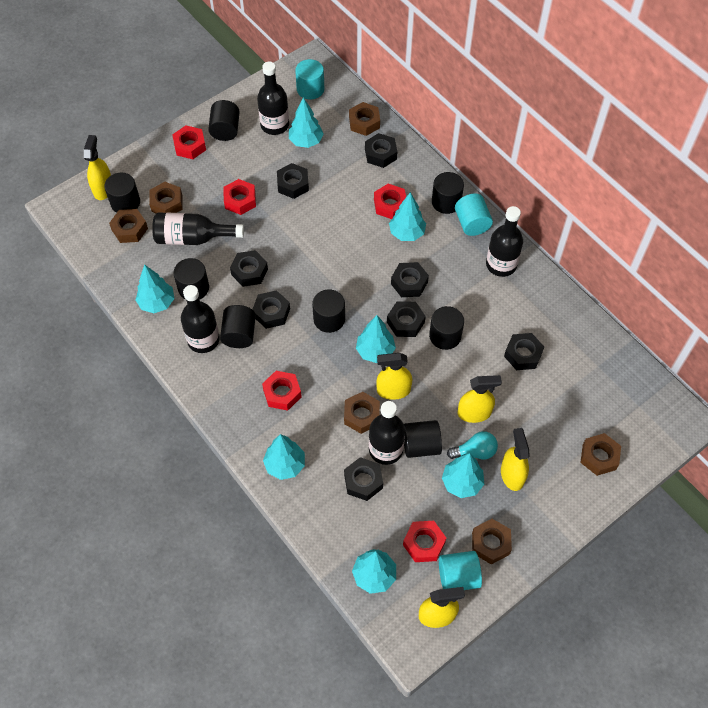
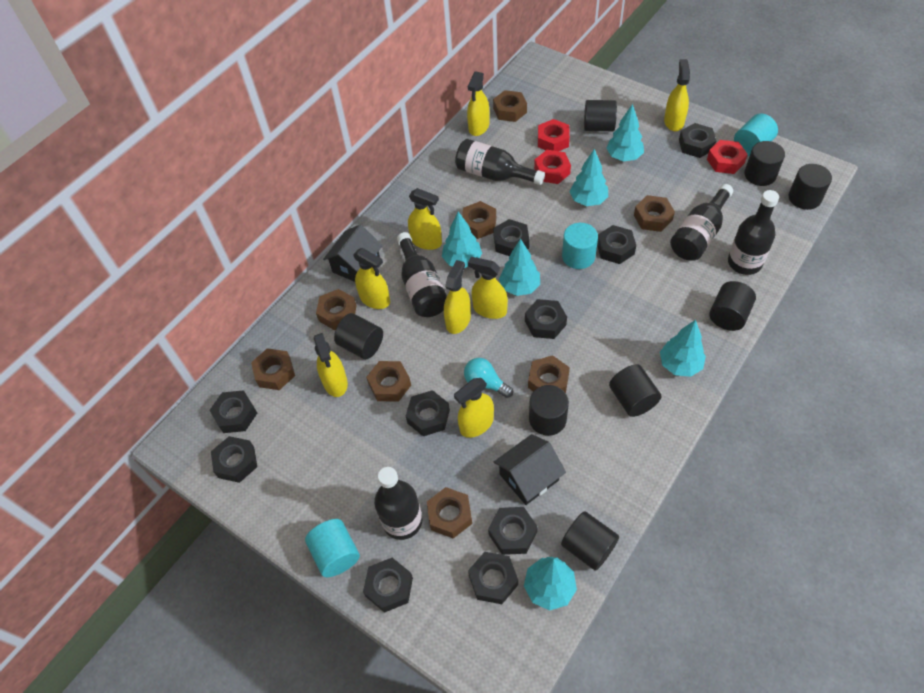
black house: none = 0 -> [323,225,383,282] [494,434,566,505] = 2
black nut: [230,250,268,287] [252,290,290,329] [277,163,309,199] [344,457,383,501] [365,133,397,168] [387,301,426,337] [391,262,429,297] [504,333,544,370] = 8 -> [209,390,257,433] [211,436,257,483] [363,558,413,613] [406,390,450,436] [468,552,518,604] [488,507,538,555] [493,219,530,256] [525,299,567,339] [597,225,636,264] [679,123,716,158] = 10
brown nut: [109,209,148,243] [149,182,183,213] [344,392,380,434] [349,102,380,136] [472,519,512,565] [580,433,621,476] = 6 -> [251,348,295,390] [316,289,357,330] [366,361,411,402] [427,487,472,539] [462,201,496,239] [493,90,527,122] [528,355,570,393] [634,195,675,232] = 8
red nut: [172,125,206,159] [223,179,256,215] [262,371,302,411] [374,184,406,219] [403,521,446,562] = 5 -> [534,150,571,184] [538,119,570,151] [707,140,748,174] = 3
turquoise tree: [135,265,174,313] [263,434,305,480] [289,97,323,148] [352,549,396,594] [356,315,396,363] [389,192,426,241] [442,453,484,498] = 7 -> [442,212,482,268] [499,239,540,296] [524,557,577,610] [569,149,608,206] [606,104,644,161] [660,320,706,377] = 6
yellow spray bottle: [84,135,111,200] [376,353,412,400] [419,587,465,628] [458,375,502,423] [501,428,530,491] = 5 -> [314,333,348,397] [353,248,390,309] [408,188,442,250] [444,260,471,334] [454,378,494,438] [467,71,489,136] [468,257,508,319] [664,59,690,131] = 8

